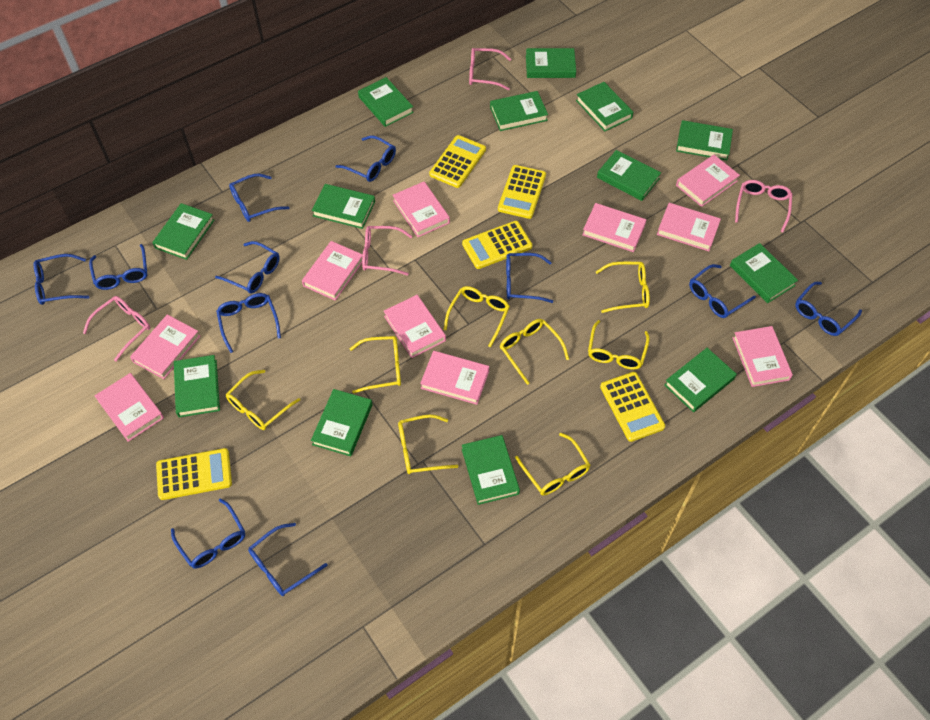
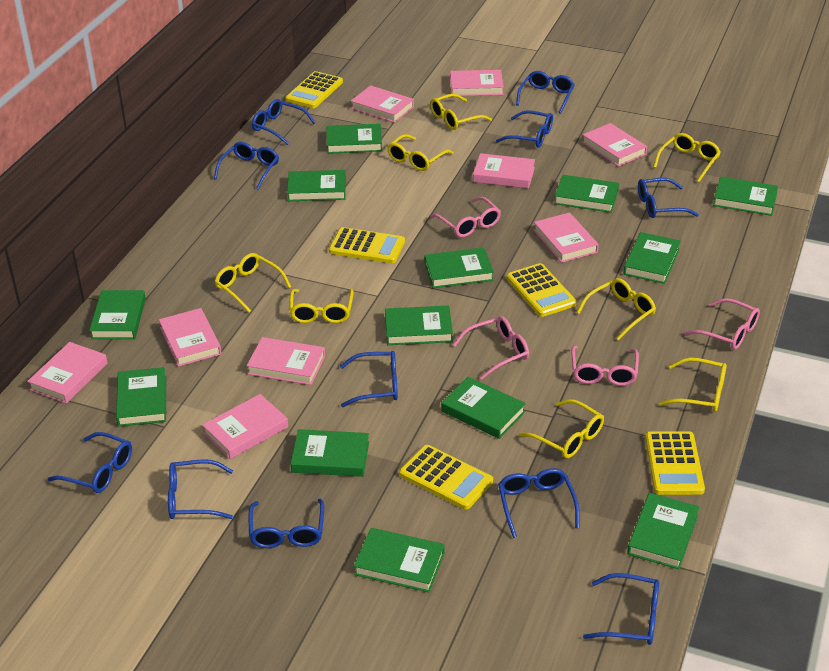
pink book: [95,373,164,442] [130,314,200,379] [302,241,363,301] [383,295,446,358] [393,182,450,237] [420,351,489,405] [582,203,646,252] [657,203,721,251] [676,155,740,207] [732,326,793,387] = 10 -> [27,342,108,404] [159,308,222,367] [202,394,288,459] [247,337,325,385] [351,85,414,123] [450,70,504,96] [473,153,535,188] [534,212,599,263] [582,123,647,167] = 9

